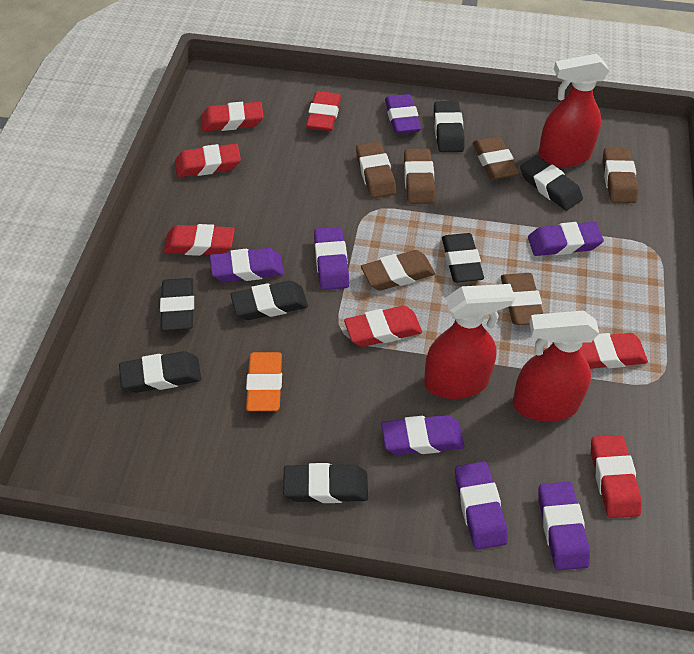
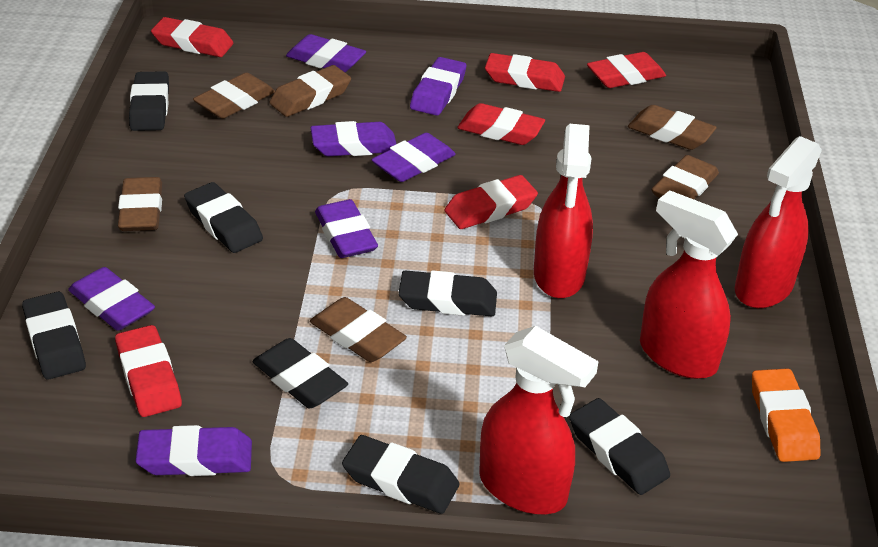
red eraser: [164,224,235,256] [175,144,241,177] [201,102,264,131] [306,91,341,131] [344,306,422,347] [580,333,648,369] [591,435,642,518] = 7 -> [115,325,182,417] [151,17,233,57] [444,175,538,229] [458,103,545,145] [485,53,565,92] [587,52,666,88] = 6
red spray bottle: [424,284,515,399] [513,311,599,422] [538,54,609,167] = 3 -> [479,326,599,514] [534,124,593,298] [640,190,738,379] [735,136,822,308] = 4

